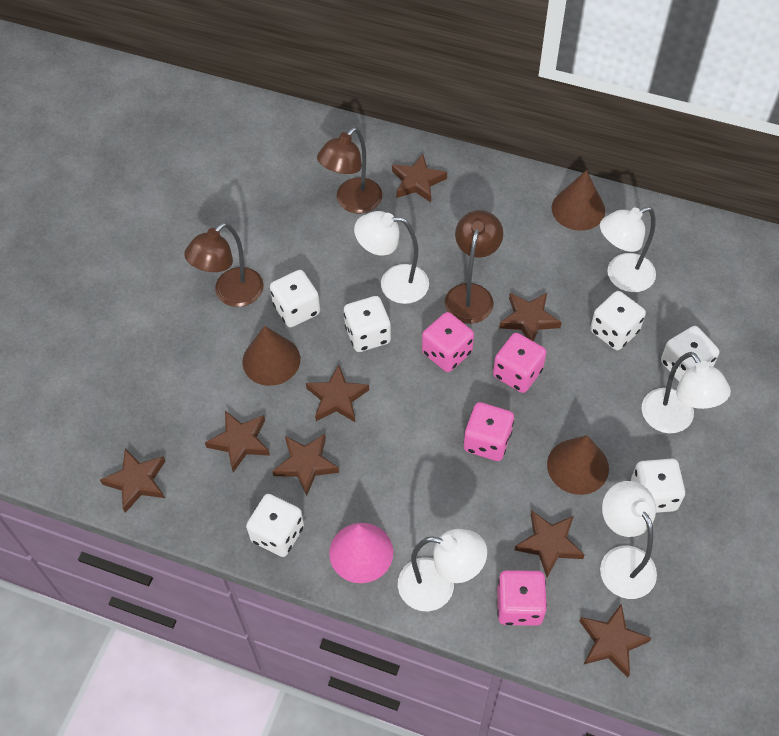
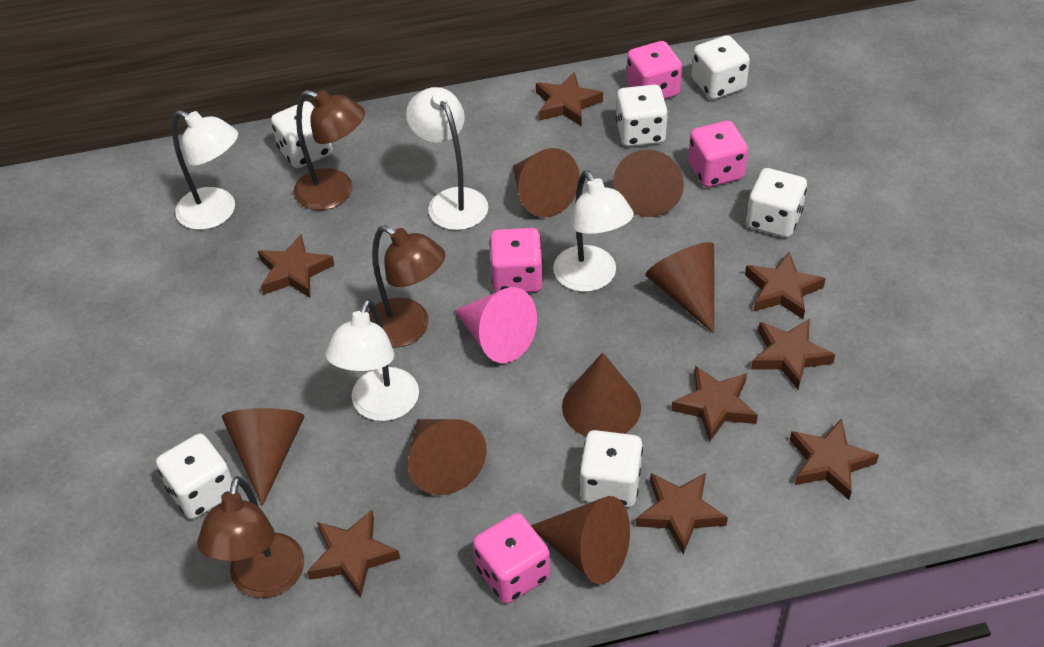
brown cone: [242,326,300,386] [547,435,609,495] [552,170,605,231] = 3 -> [222,408,304,506] [408,419,487,495] [513,148,580,217] [531,496,630,584] [562,352,641,436] [613,150,684,217] [645,242,714,334] = 7
white lamp: [354,211,429,304] [398,529,487,611] [600,206,656,292] [600,481,657,599] [641,352,731,433] = 5 -> [172,110,238,230] [325,299,419,421] [406,87,488,230] [553,171,634,292] = 4

